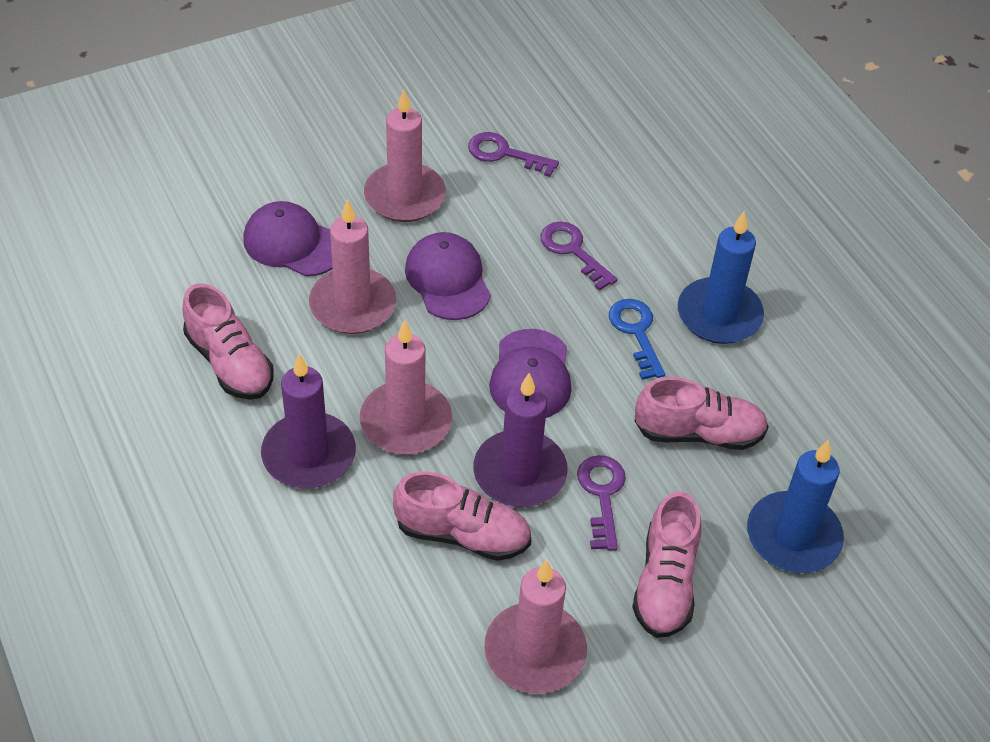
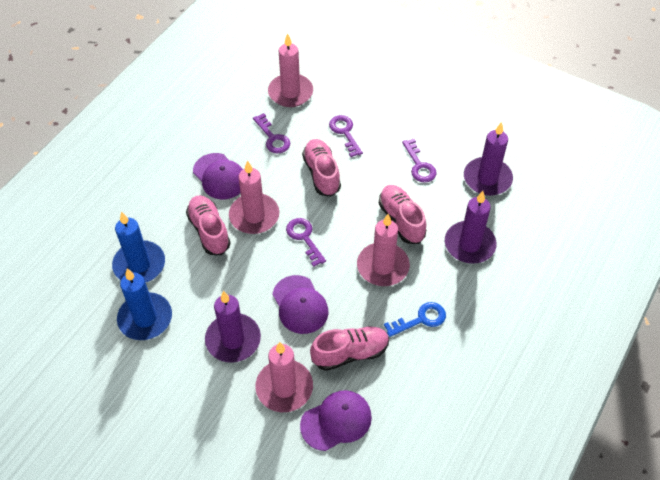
purple candle: [261,354,356,488] [473,373,568,507] = 2 -> [205,291,261,363] [445,191,497,264] [464,122,513,196] = 3
purple key: [468,132,559,177] [540,222,618,291] [577,455,626,551] = 3 -> [253,113,290,153] [286,218,326,267] [329,115,363,157] [402,139,437,183] = 4

